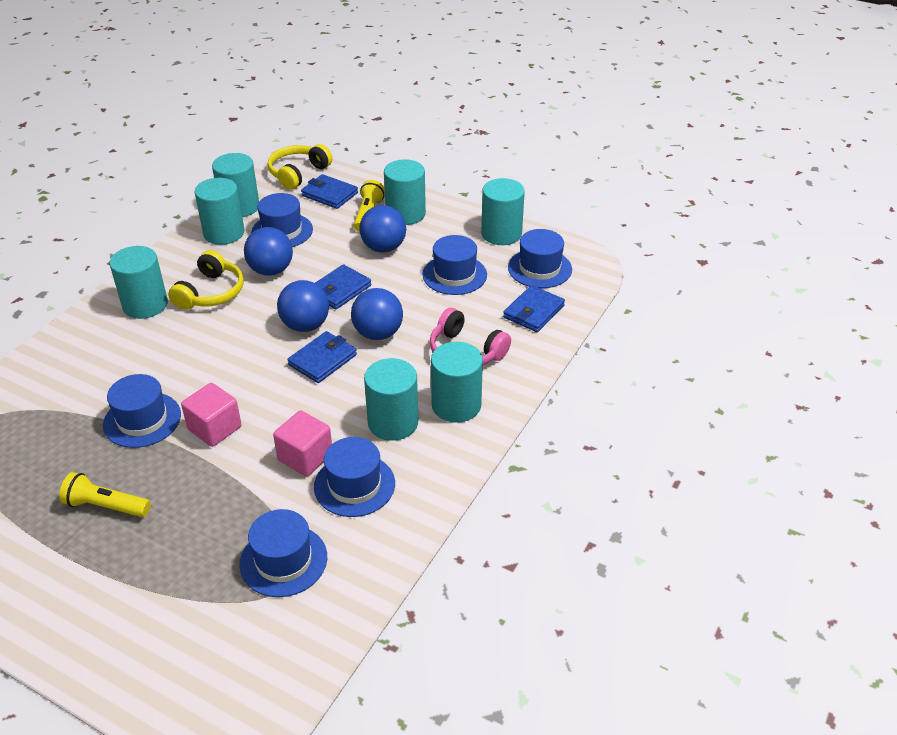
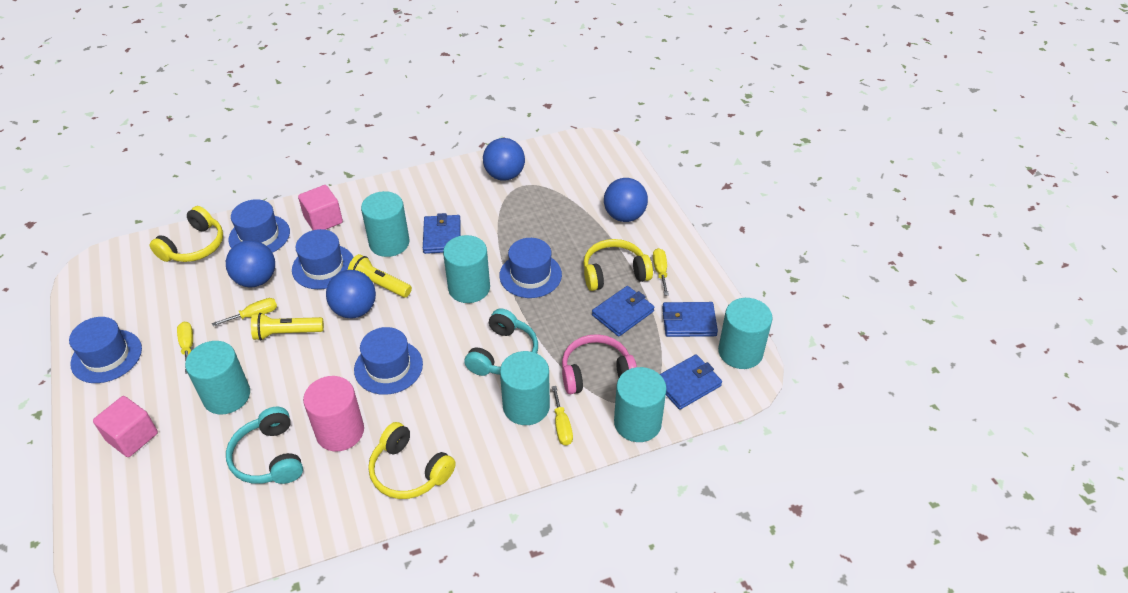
blue hat: [103,374,181,448] [240,509,327,597] [251,193,313,247] [314,437,395,517] [422,235,487,295] [508,229,572,288] = 6 -> [69,317,142,383] [228,199,290,253] [292,229,354,289] [354,327,423,395] [499,238,562,298] = 5
pink cylinder: none = 0 -> [303,376,364,451] = 1
turquoise cylinder: [110,246,168,319] [194,178,244,245] [212,153,259,217] [364,358,418,441] [384,159,426,225] [431,342,483,423] [481,178,525,245] = 7 -> [185,341,250,414] [361,191,410,257] [443,235,490,303] [500,351,550,425] [614,367,667,442] [718,298,773,369] = 6
turquoise headphones: none = 0 -> [226,407,303,484] [464,309,538,376] = 2
yellow headphones: [168,250,244,310] [268,144,332,190] = 2 -> [149,206,223,262] [368,422,456,499] [584,239,653,291] = 3
yellow screwdriver: none = 0 -> [177,322,193,374] [212,298,277,326] [552,386,573,446] [653,248,669,295] = 4

